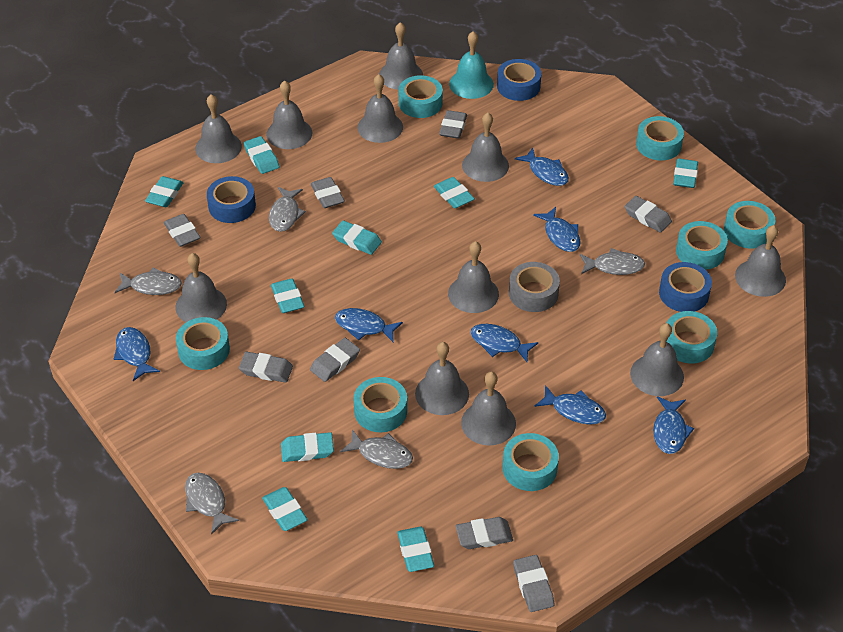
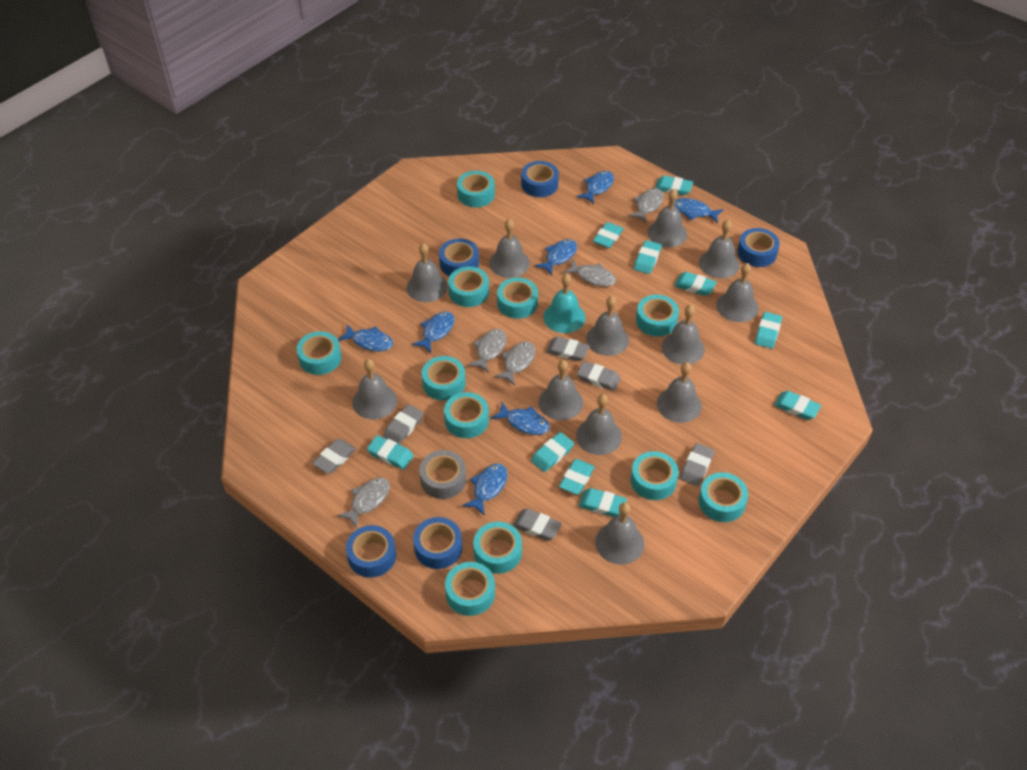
blue tape: [207,176,256,223] [497,59,541,101] [659,262,712,312] = 3 -> [346,525,396,578] [413,517,462,569] [439,239,479,276] [521,161,559,197] [737,228,780,267] = 5
grey bell: [176,253,227,322] [195,94,242,163] [266,80,312,149] [357,74,403,143] [379,22,423,90] [415,342,469,415] [448,241,499,313] [461,372,516,446] [462,112,509,182] [630,323,684,396] [735,225,786,297] = 11 -> [352,359,397,419] [406,243,448,302] [489,219,530,278] [538,360,583,420] [576,394,622,455] [586,296,629,356] [595,502,644,565] [648,189,687,247] [657,362,702,423] [661,305,705,365] [699,220,740,278] [716,263,758,322] = 12
grey eraser: [164,214,201,247] [239,352,293,383] [310,338,360,382] [311,177,345,208] [439,110,467,139] [455,517,513,549] [513,555,554,612] [624,196,672,233] = 8 -> [312,439,356,473] [383,404,423,444] [513,509,562,541] [546,337,590,361] [577,361,621,391] [680,443,714,486] = 6
turquoise eraser: [145,176,184,207] [244,136,280,174] [262,487,308,531] [271,278,305,313] [281,432,334,462] [332,220,382,255] [397,527,434,572] [434,177,475,208] [673,158,698,188] = 9 -> [367,435,414,470] [531,432,574,472] [559,459,595,495] [579,488,627,517] [593,222,624,248] [634,240,662,274] [655,176,693,195] [674,272,717,296] [755,312,782,349] [774,391,821,420] = 10
turquoise tape: [176,317,230,370] [353,377,407,432] [399,75,443,118] [502,433,559,491] [636,116,684,161] [667,311,717,364] [676,221,728,270] [724,201,776,249] = 8 -> [297,331,342,375] [422,356,466,401] [444,392,489,438] [445,562,495,616] [448,266,489,307] [457,171,495,207] [473,522,522,574] [497,277,538,319] [631,451,679,500] [636,295,679,337] [699,472,748,522] = 11

